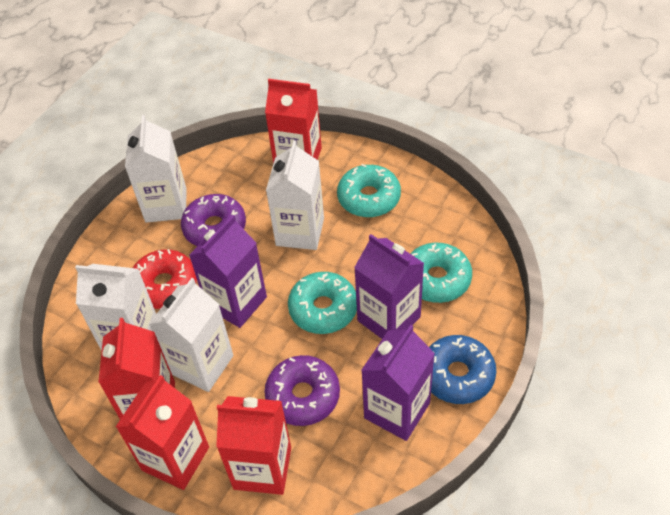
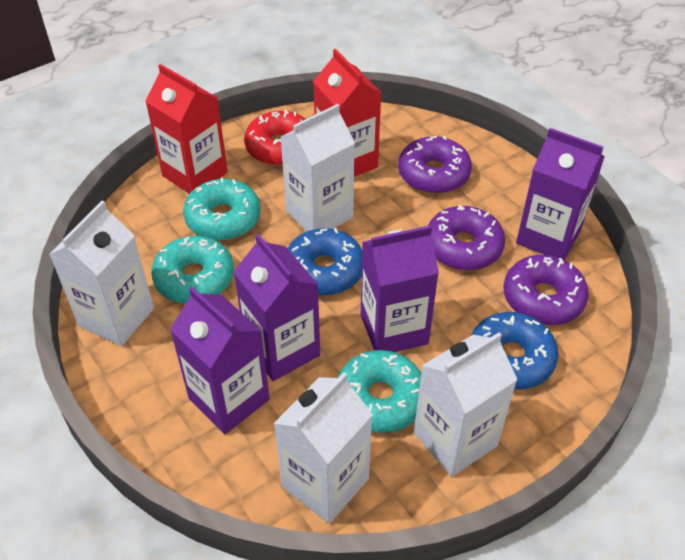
blue donut: [429,335,496,404] = 1 -> [288,228,362,296] [471,312,558,389] = 2
purple carton: [189,215,267,328] [354,234,424,339] [361,325,435,441] = 3 -> [170,287,270,434] [234,234,320,381] [361,225,439,352] [516,128,605,260] = 4
purple donut: [181,194,246,246] [264,355,340,426] = 2 -> [398,136,472,194] [428,205,505,270] [503,255,589,325] = 3
red carton: [98,318,175,419] [116,375,209,490] [216,396,291,495] [265,79,322,164] = 4 -> [145,64,228,194] [313,49,381,177] = 2

